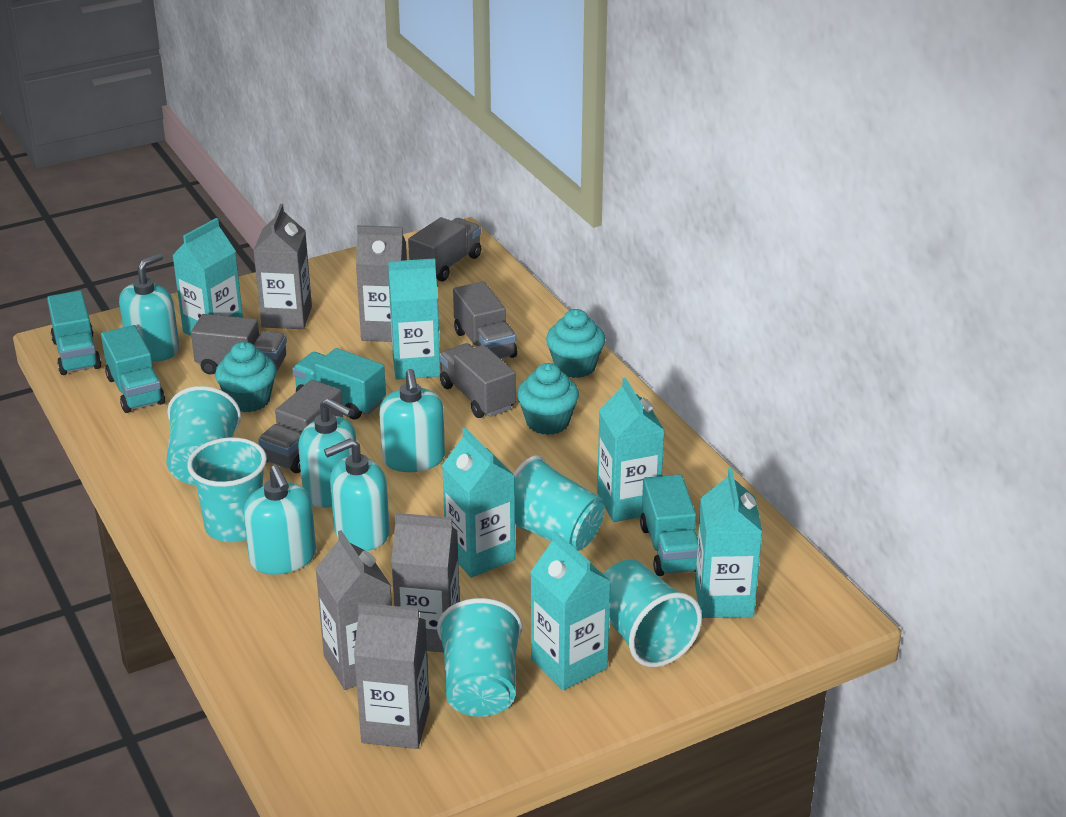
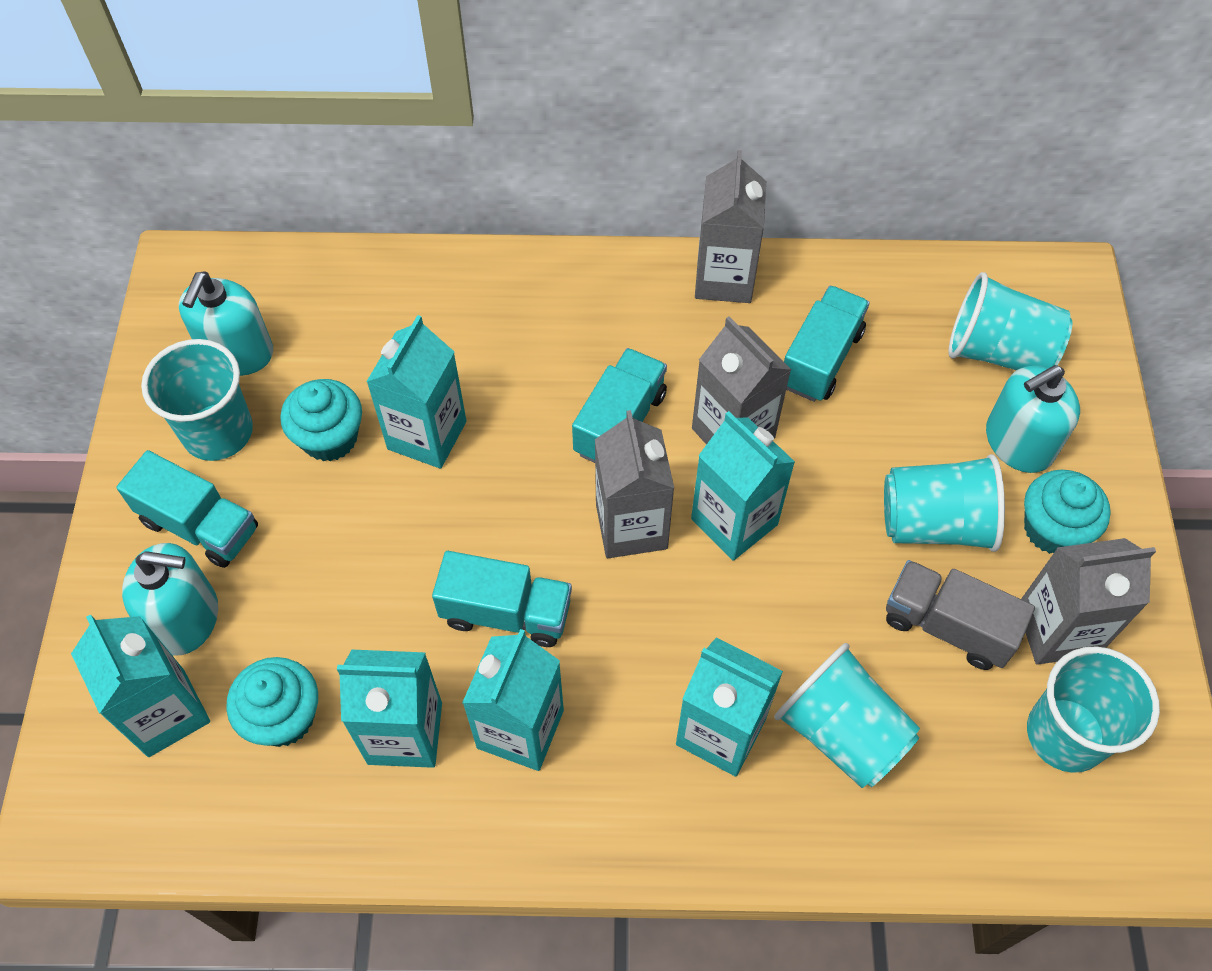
grey carton: [253,204,312,329] [315,530,392,690] [354,603,430,749] [356,225,407,342] [391,513,460,653] = 5 -> [595,410,675,558] [692,316,791,445] [695,150,766,303] [1021,538,1156,665] = 4
grey truck: [191,314,287,374] [258,380,343,473] [408,217,481,281] [439,343,516,418] [453,281,517,359] = 5 -> [886,560,1035,670] = 1
turquoise soap dispenser: [119,253,179,362] [243,465,316,575] [298,398,356,508] [324,438,390,551] [379,369,445,472] = 5 -> [122,543,218,656] [179,271,273,376] [986,365,1080,473] = 3

